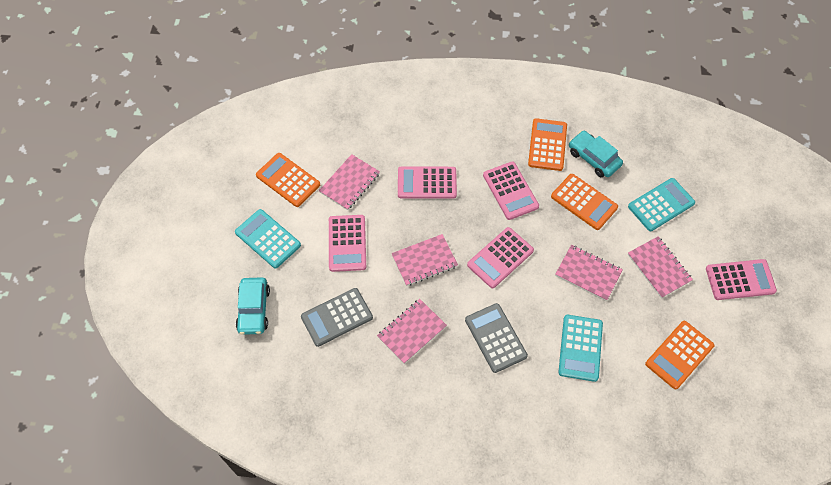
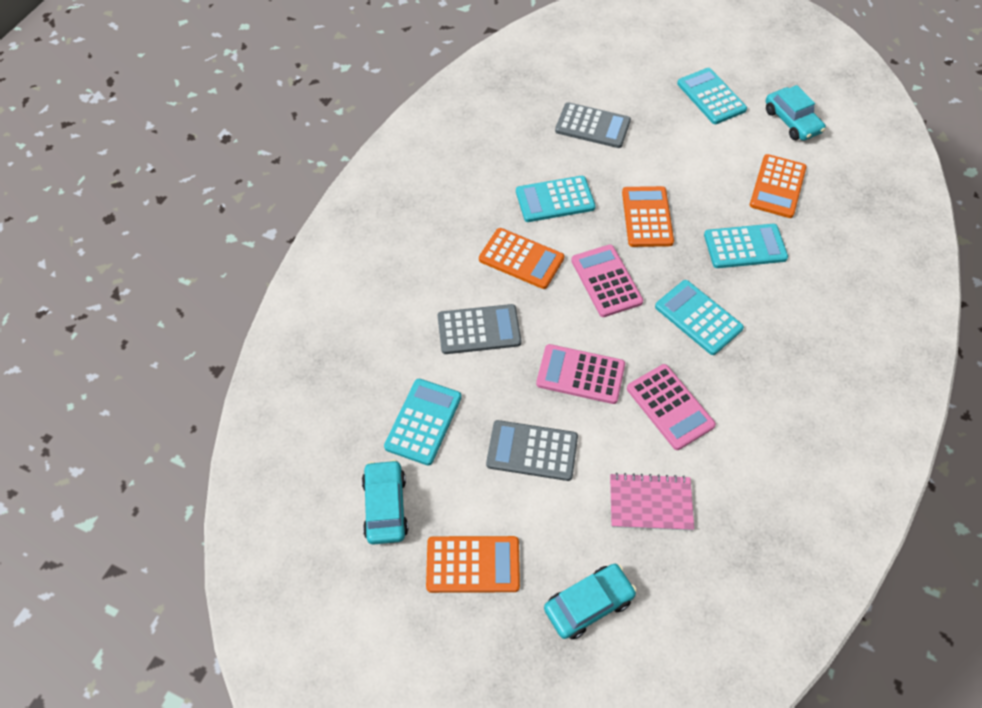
grey calculator: [301,288,373,347] [465,303,528,373] = 2 -> [438,304,521,354] [486,420,578,481] [555,102,631,148] = 3
pink calculator: [329,215,366,272] [398,166,457,199] [467,227,534,288] [483,162,539,220] [706,259,777,300] = 5 -> [536,344,625,404] [571,245,643,317] [627,364,716,450] = 3
pink notebook: [319,154,380,210] [377,299,447,364] [392,234,458,286] [555,245,623,301] [628,236,693,298] = 5 -> [610,473,694,531] = 1
turquoise calculator: [235,209,301,268] [558,315,603,382] [628,178,695,231] = 3 -> [384,379,462,466] [516,176,596,222] [655,280,744,355] [677,68,747,124] [704,224,788,268] = 5
turquoise car: [236,277,270,335] [569,131,623,177] = 2 -> [362,460,408,545] [544,564,637,640] [766,85,826,141] = 3

